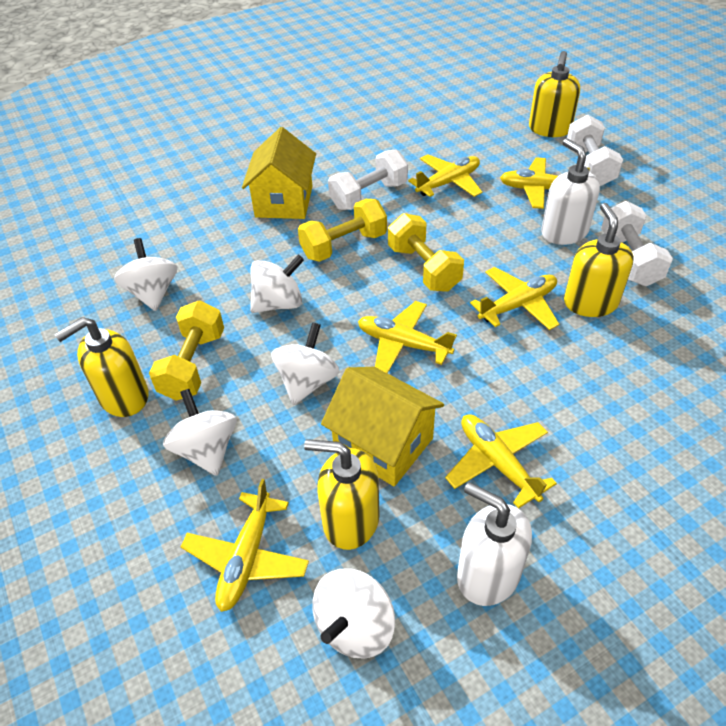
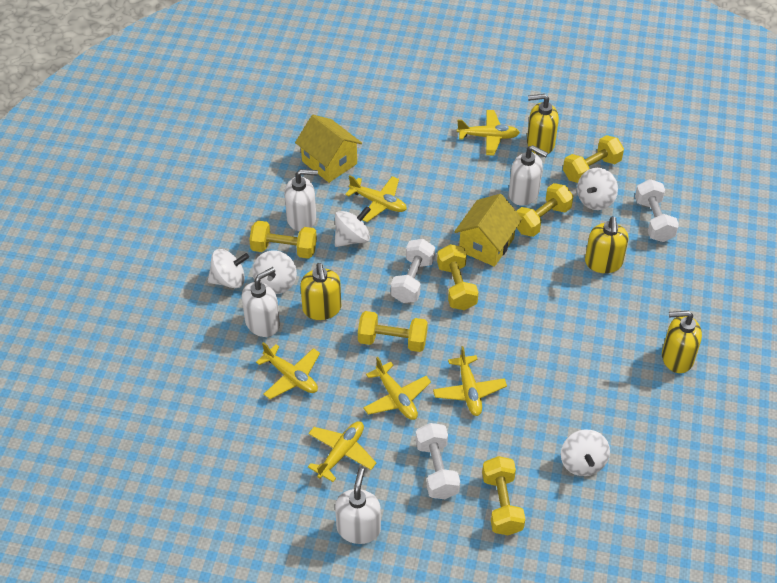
white soap dispenser: [457,482,532,606] [541,139,600,245] = 2 -> [242,267,280,337] [284,169,318,231] [335,468,381,544] [509,145,548,206] = 4
yellow dumbbell: [149,300,224,401] [298,199,387,262] [388,213,464,292] = 3 -> [249,221,317,259] [358,311,428,352] [437,244,478,310] [482,456,525,535] [516,183,573,237] [563,135,624,183] = 6

